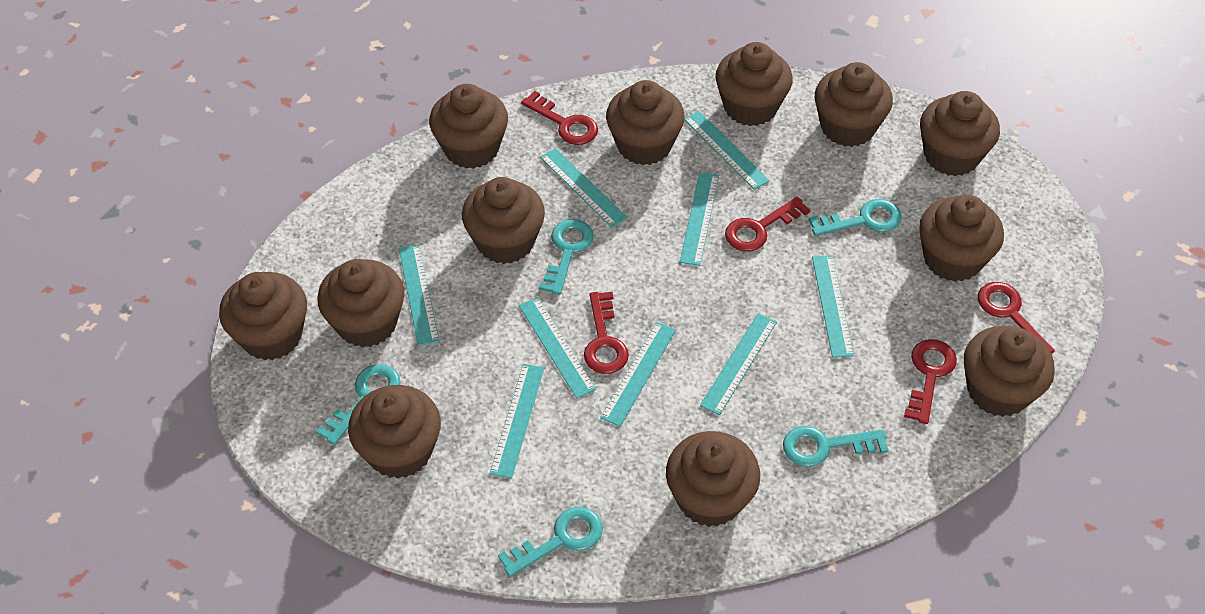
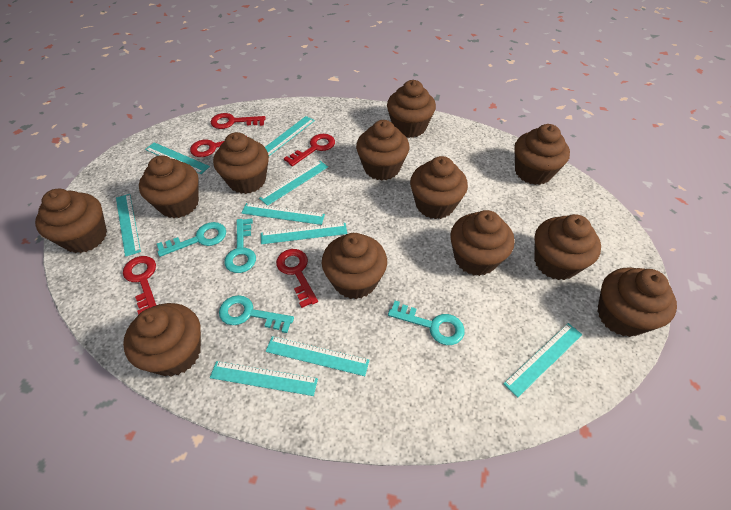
turquoise key: [316,364,401,445] [498,507,603,577] [539,219,594,295] [783,426,889,467] [809,199,902,236] = 5 -> [157,222,226,257] [219,295,294,333] [224,218,256,273] [388,301,465,345] = 4

